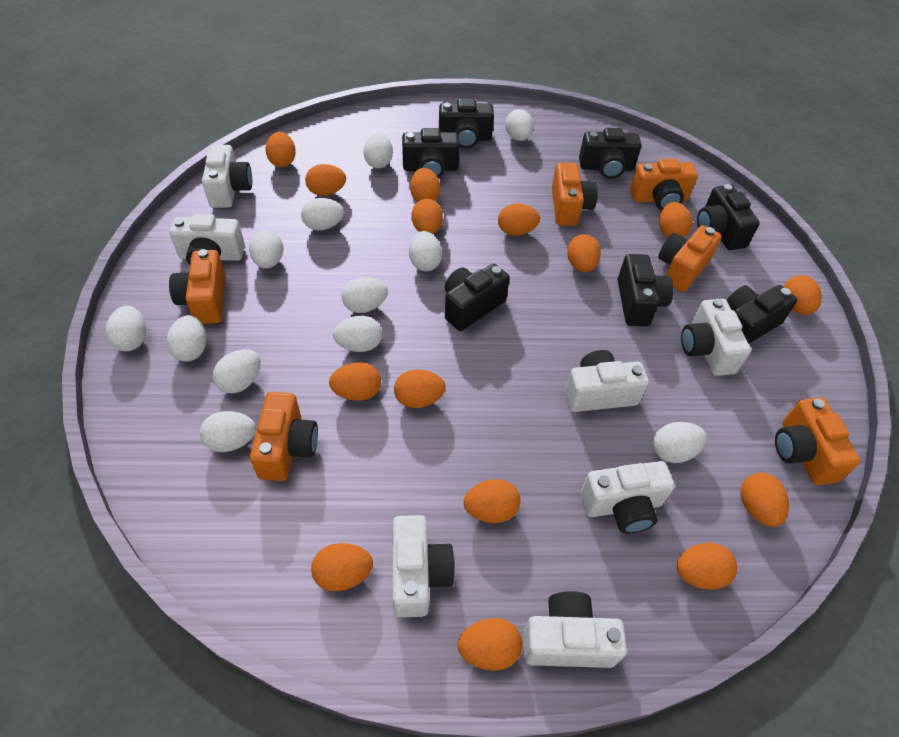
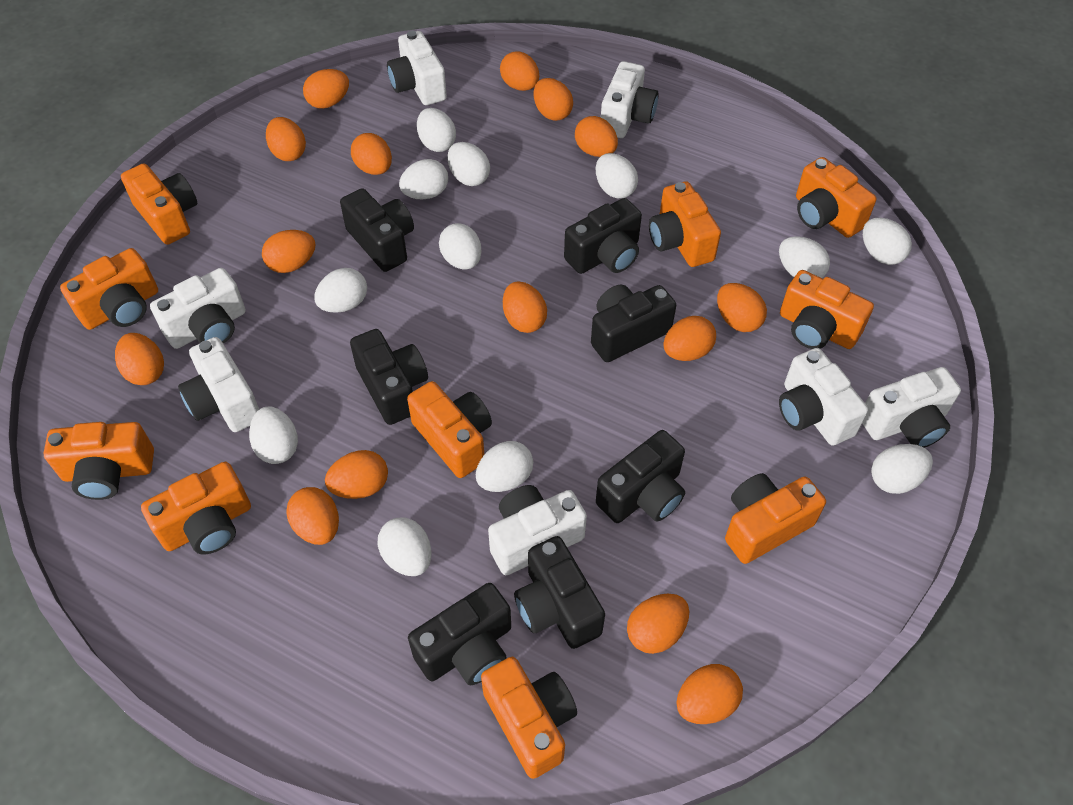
orange camera: [169,249,226,324] [250,392,318,481] [552,162,598,226] [630,159,698,210] [658,225,722,292] [775,397,860,485] = 6 -> [43,422,154,500] [60,248,158,330] [121,163,197,245] [141,462,251,555] [407,381,492,478] [481,657,577,779] [649,181,721,267] [725,473,826,564] [780,270,874,349] [796,157,876,238] = 10

